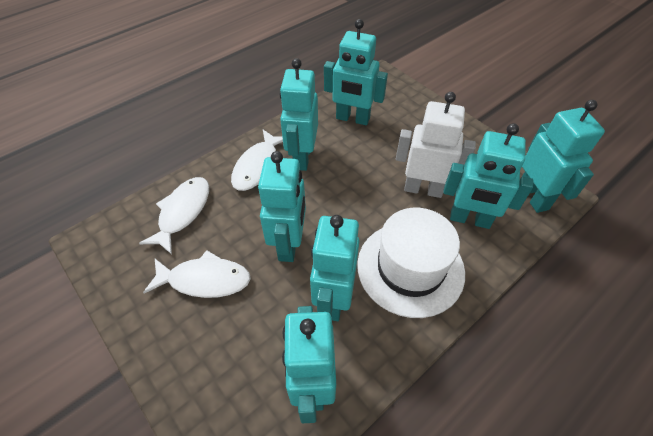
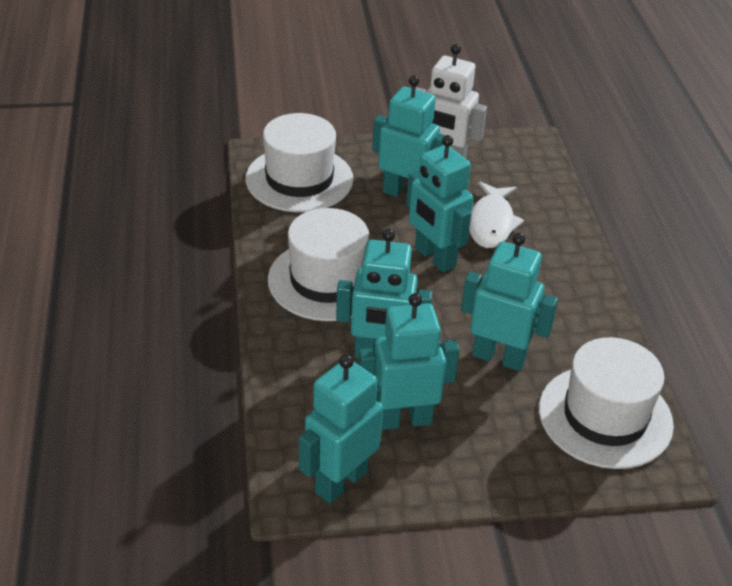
turquoise robot: [258,151,306,262] [280,58,318,171] [282,306,336,423] [310,215,359,321] [324,19,388,125] [443,123,534,229] [522,100,605,213] = 7 -> [299,354,383,503] [336,229,432,358] [359,293,459,430] [372,75,446,197] [406,135,473,272] [461,233,558,371] = 6
white fish: [139,177,209,254] [143,250,251,298] [231,130,283,191] = 3 -> [469,182,524,248] = 1
white hat: [357,208,465,318] = 1 -> [246,113,354,212] [268,208,369,321] [539,337,674,469] = 3

